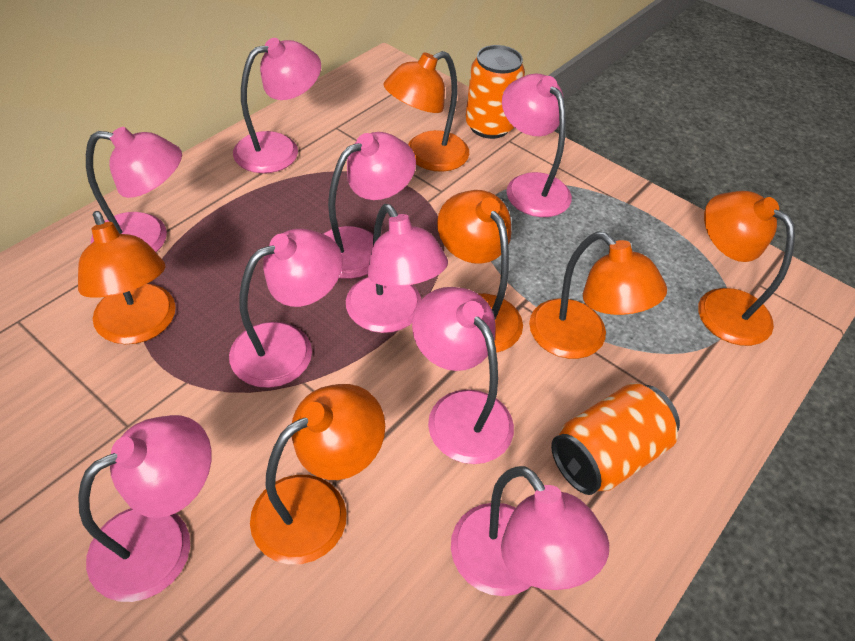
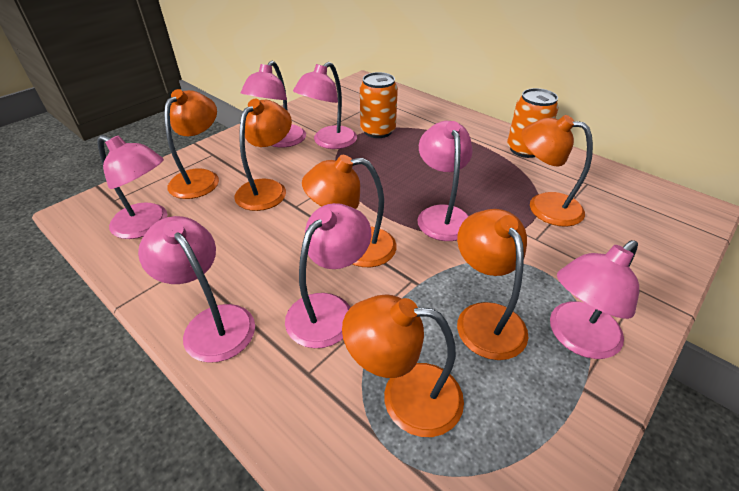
pink lamp: [78,415,212,602] [86,127,182,252] [229,229,343,388] [233,38,321,173] [323,132,416,279] [346,204,448,333] [412,287,514,464] [451,466,609,596] [502,74,572,217] = 9 -> [98,135,167,239] [138,216,255,363] [241,61,306,147] [285,203,371,348] [293,62,357,149] [417,121,473,241] [550,240,639,359] = 7

